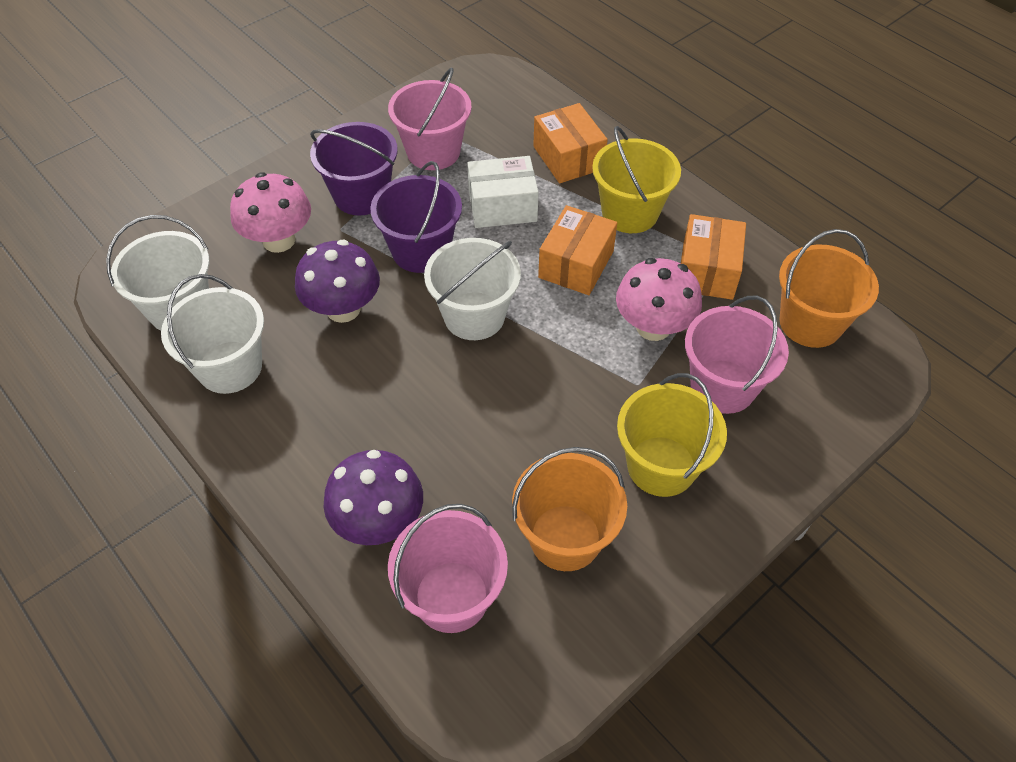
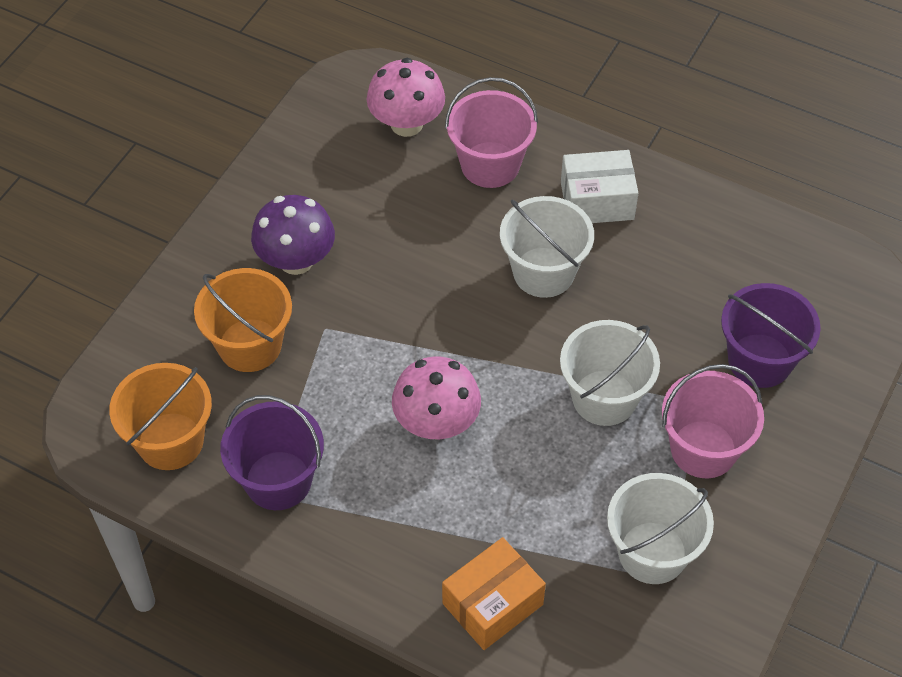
orange box: [533,103,608,183] [538,205,617,295] [681,214,746,300] = 3 -> [442,537,546,650] = 1
pink bucket: [388,68,472,170] [388,504,508,633] [685,296,789,414] = 3 -> [445,77,538,188] [662,364,764,478] = 2
purple mushroom: [295,240,380,323] [324,450,423,545] = 2 -> [251,195,335,275] = 1
yellow bucket: [592,126,681,233] [617,373,727,497] = 2 -> none = 0

